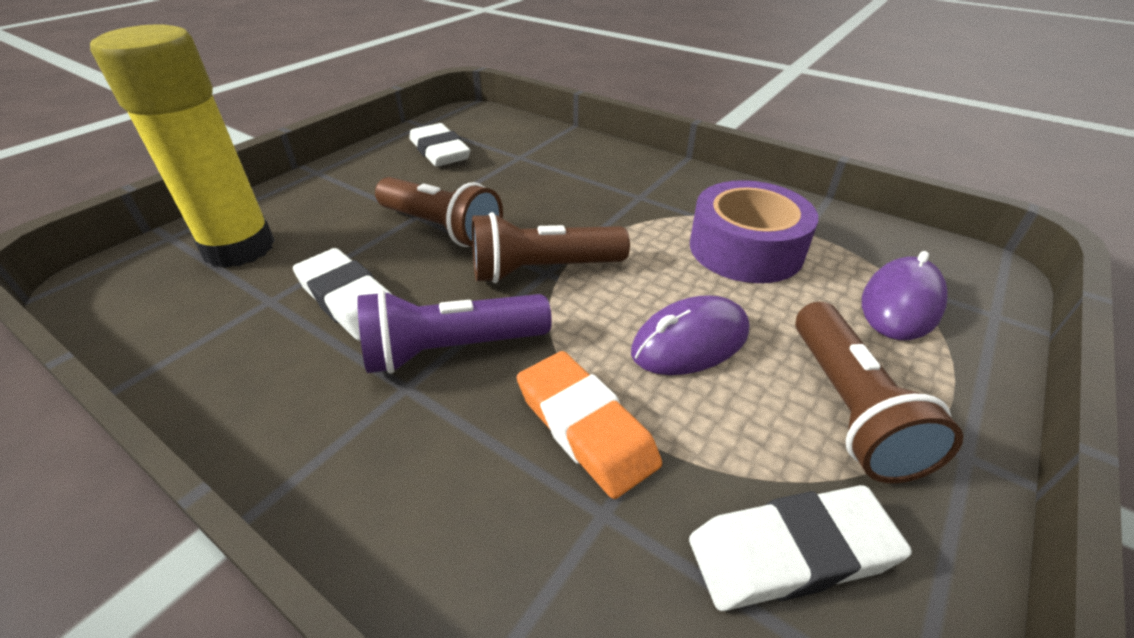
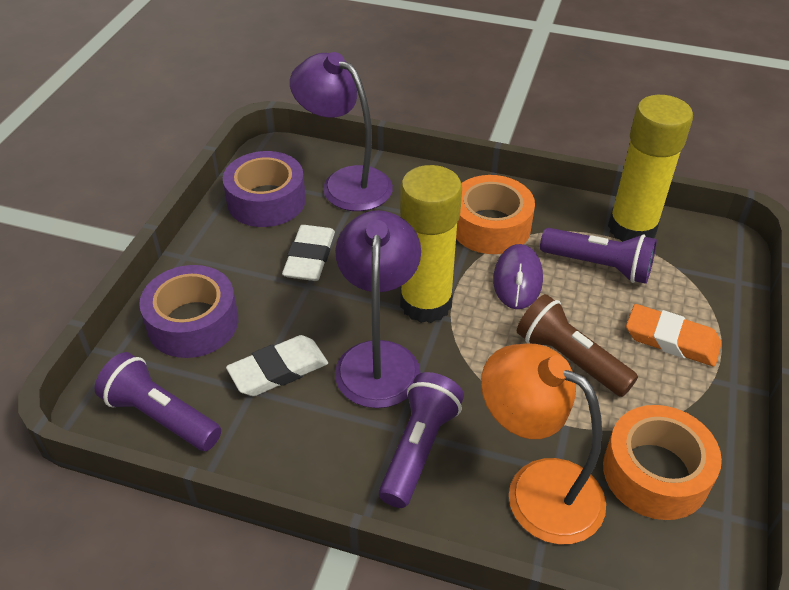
brown flashlight: [375,177,503,247] [472,212,630,283] [795,302,963,483] = 3 -> [517,294,638,397] = 1
orange lamp: none = 0 -> [481,344,606,544] = 1
orange tape: none = 0 -> [456,175,535,254] [603,405,722,520] = 2
purple flashlight: [357,290,552,374] = 1 -> [95,352,221,451] [379,372,464,508] [540,228,657,284] = 3
purple lamp: none = 0 -> [290,52,393,211] [335,210,421,408] = 2
purple mouse: [631,295,749,375] [862,251,948,340] = 2 -> [493,244,543,309] = 1
purple tape: [690,180,818,283] = 1 -> [139,265,238,358] [223,151,306,227] = 2
white eraser: [293,248,391,341] [409,123,470,167] [689,485,912,611] = 3 -> [226,335,328,396] [282,225,335,281] = 2
yellow glue stick: [90,24,275,268] = 1 -> [400,165,462,323] [608,95,693,242] = 2

